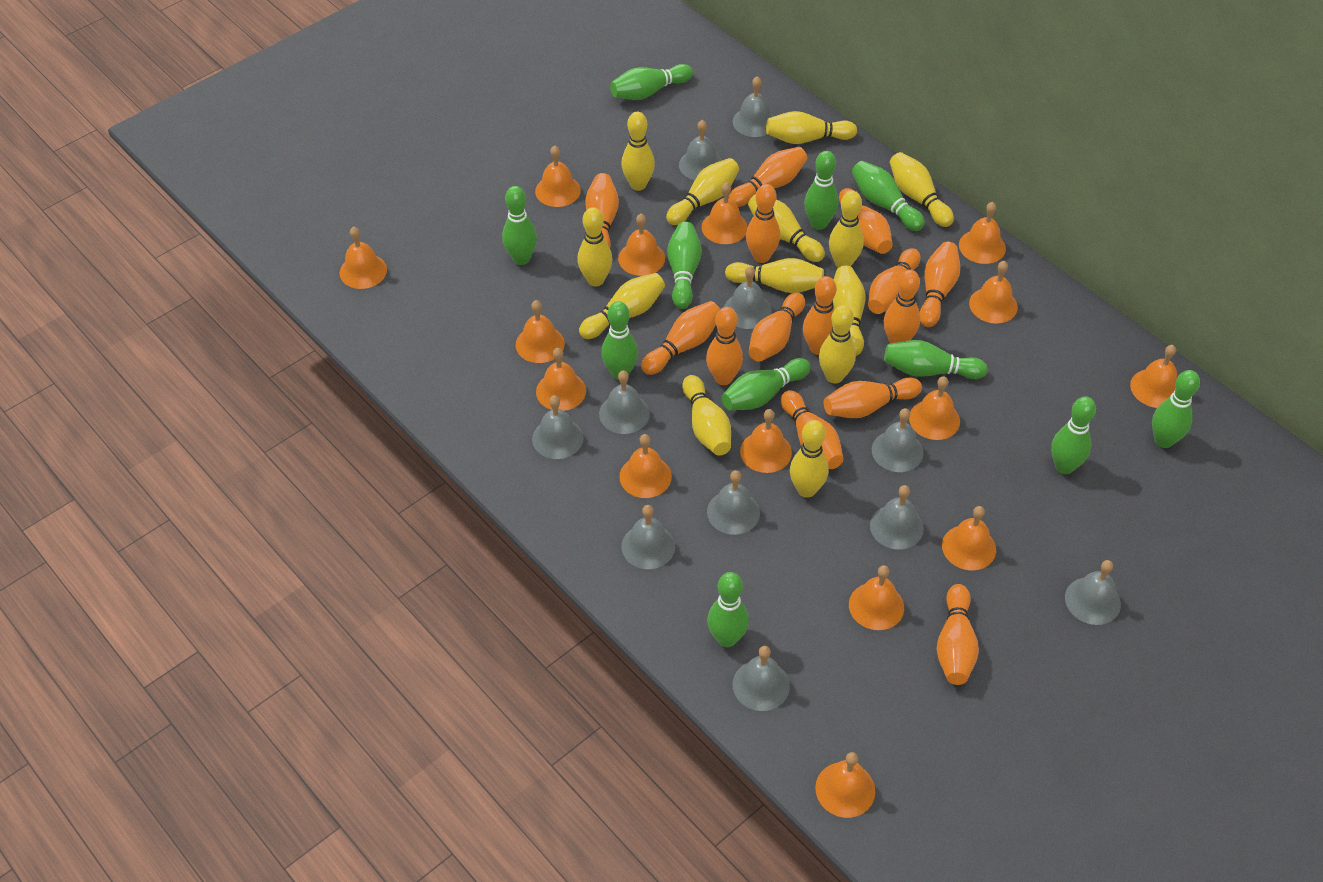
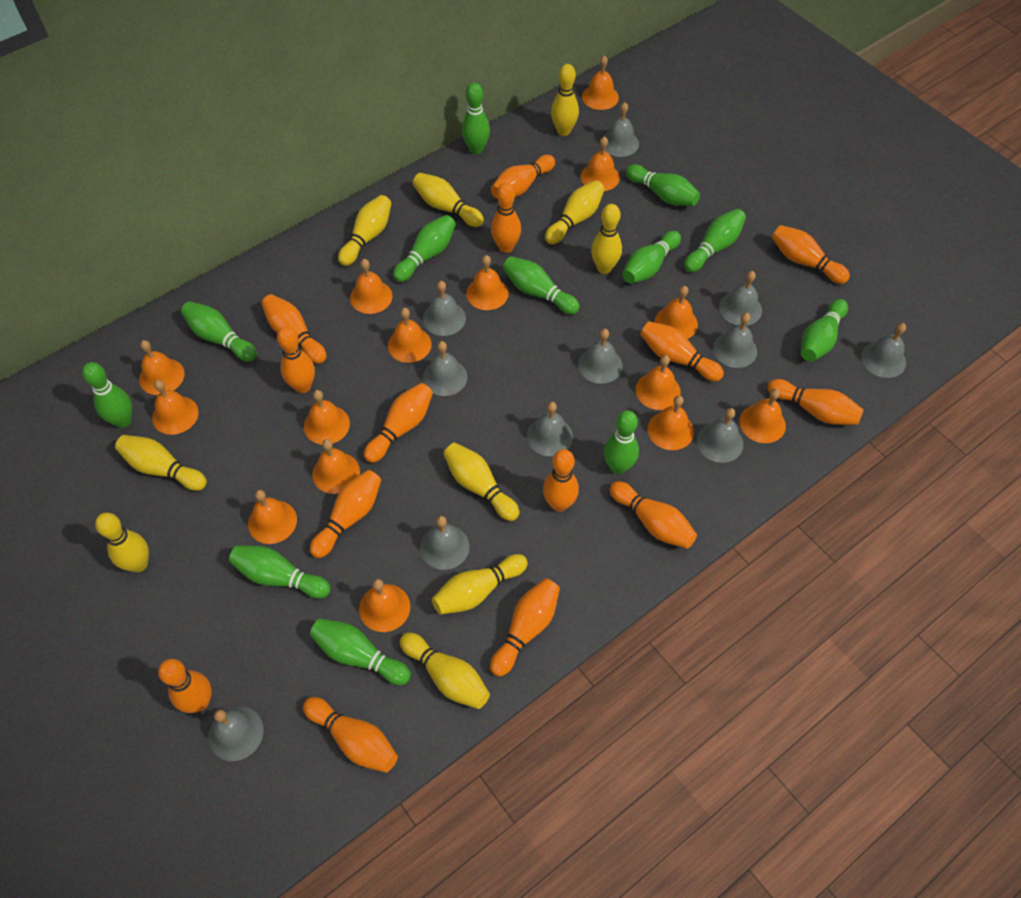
green bowling pin: [502,186,537,265] [601,301,638,380] [610,64,693,100] [667,222,702,309] [707,572,749,647] [721,358,811,410] [804,151,838,230] [852,161,925,231] [884,340,988,379] [1051,396,1096,474] [1152,370,1200,448] = 11 -> [82,362,132,428] [181,301,257,361] [229,545,331,599] [310,618,411,685] [393,215,456,282] [462,82,490,154] [503,256,580,314] [604,410,639,474] [622,231,681,284] [626,164,700,206] [684,209,746,272] [801,299,848,362] = 12
yellow bowling pin: [577,207,612,287] [579,273,665,339] [621,112,655,191] [666,158,739,225] [682,375,731,456] [725,258,824,293] [748,194,825,262] [766,111,857,144] [790,420,829,498] [819,305,856,384] [829,191,864,268] [833,266,866,356] [890,152,954,227] = 13 -> [95,513,149,572] [115,435,207,491] [338,195,391,266] [400,633,490,709] [413,173,484,227] [432,554,528,614] [443,443,520,521] [545,180,605,244] [551,64,579,136] [591,204,622,274] = 10

